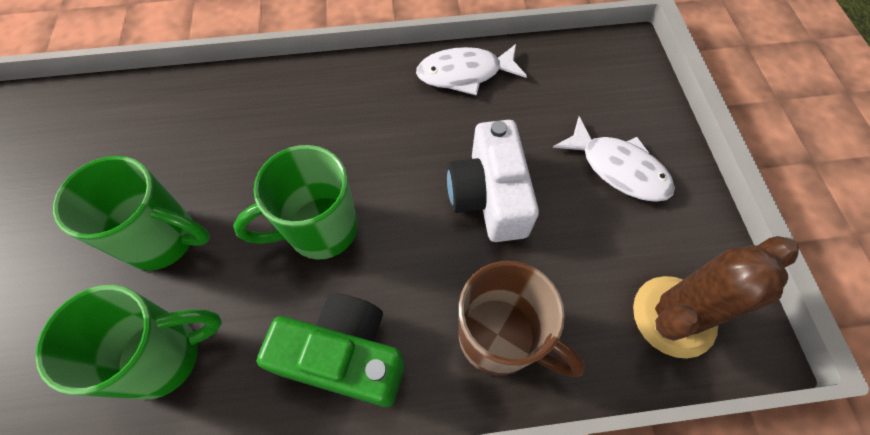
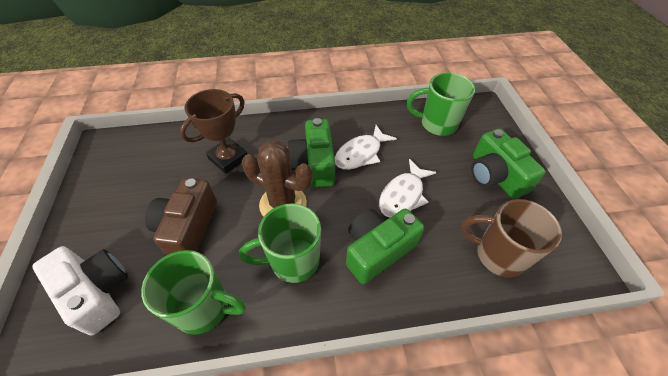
brown camera: none = 0 -> [145,178,217,256] = 1
brown trophy: none = 0 -> [180,89,247,174] = 1
green camera: [257,294,405,407] = 1 -> [288,118,335,187] [346,209,424,284] [471,129,546,199] = 3

